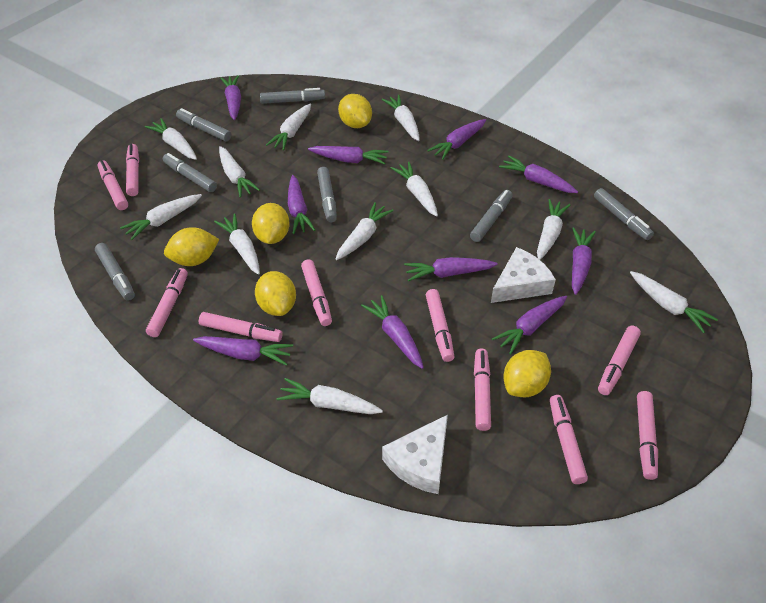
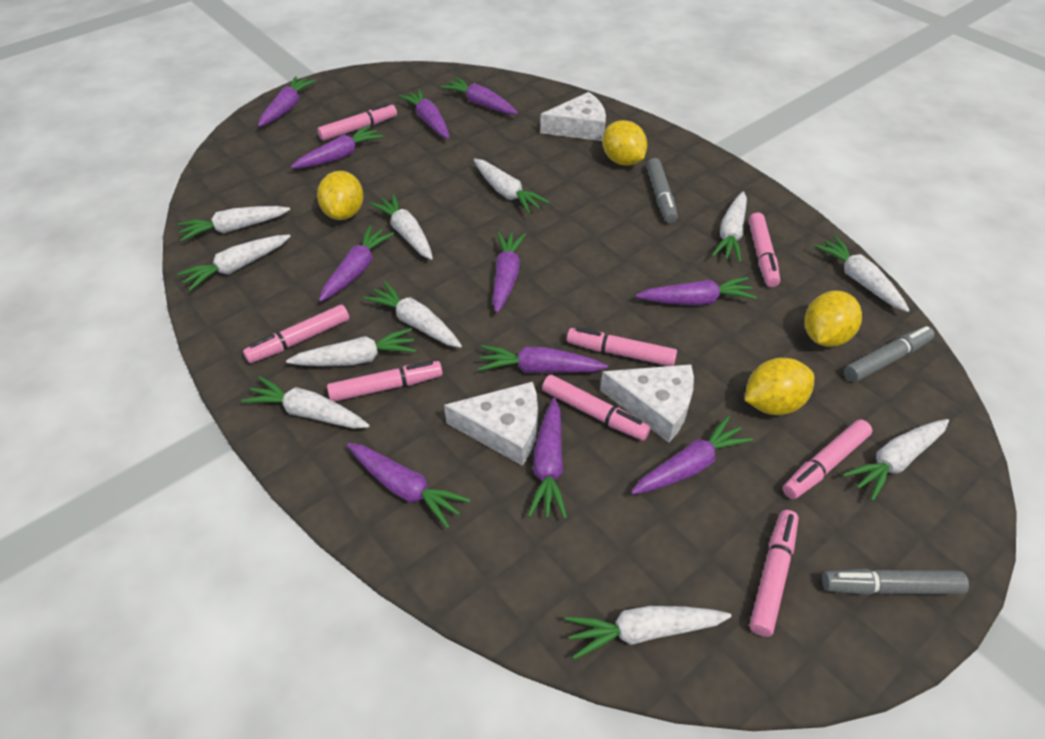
grey marker: [95,243,135,301] [163,153,217,192] [176,108,231,141] [260,88,325,104] [317,167,337,222] [470,190,513,242] [594,188,654,240] = 7 -> [647,158,678,223] [822,569,969,595] [844,326,935,382] = 3
pink marker: [98,160,128,210] [126,144,139,196] [146,268,188,337] [199,312,283,342] [301,259,332,326] [426,289,454,362] [474,349,491,431] [550,395,588,484] [598,326,641,395] [637,391,658,480] = 10 -> [243,305,349,363] [317,103,397,141] [327,361,443,402] [542,375,651,441] [567,327,677,366] [749,212,780,287] [750,510,799,637] [783,419,872,499] = 8
purple carrot: [193,336,293,366] [220,75,241,120] [288,175,315,234] [308,146,388,165] [361,295,424,369] [404,257,497,282] [427,119,486,160] [492,296,567,355] [499,156,578,193] [572,227,596,295] = 10 -> [258,76,316,127] [291,125,383,168] [319,226,394,302] [347,443,471,529] [399,89,449,139] [441,77,518,114] [478,345,608,373] [493,232,526,313] [528,398,567,519] [631,416,753,494] [636,277,757,306] = 11
white cheese: [382,415,448,494] [491,247,556,303] = 2 -> [444,382,538,466] [540,92,606,141] [600,364,694,443] = 3
yellow lemon: [164,227,219,266] [252,203,290,244] [255,271,296,316] [338,94,372,128] [503,350,551,397] = 5 -> [317,171,364,220] [602,120,647,166] [745,358,814,415] [805,291,862,347] = 4

